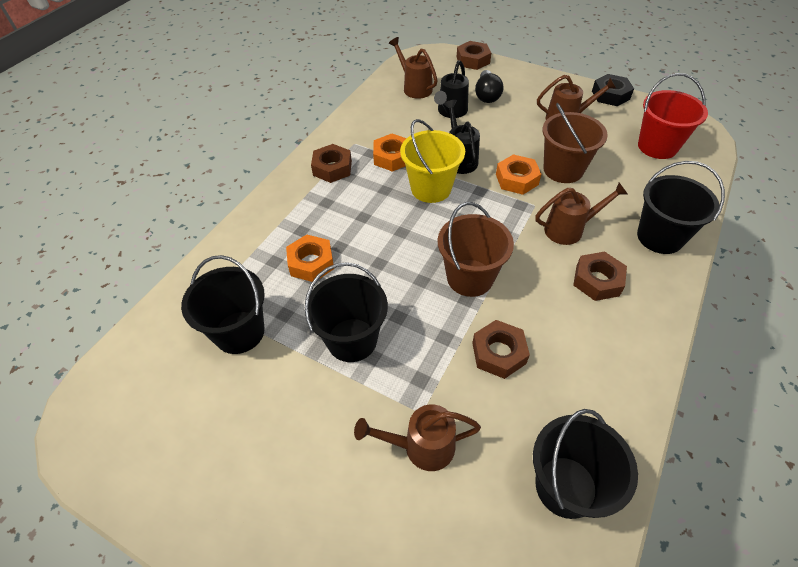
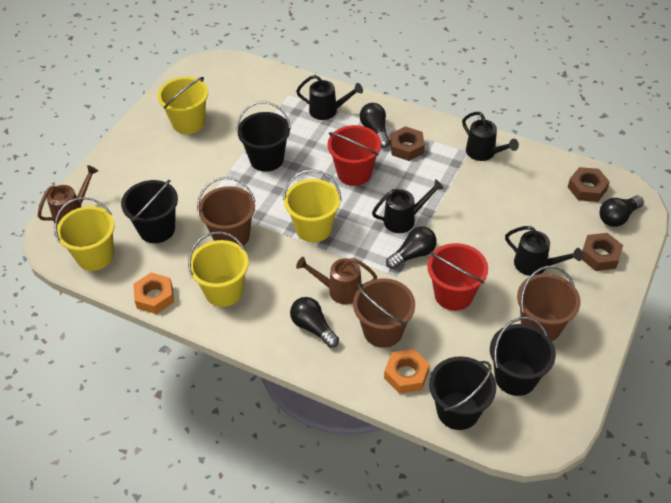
black light bulb: [475,70,503,103] = 1 -> [290,297,339,348] [360,103,390,148] [386,226,437,269] [599,195,644,227] = 4
black nut: [592,74,634,106] = 1 -> none = 0
black watering can: [434,60,469,118] [444,100,480,174] = 2 -> [296,75,363,120] [372,179,444,233] [462,112,519,161] [505,226,583,276] = 4
brown bucket: [438,202,514,297] [542,103,608,183] = 2 -> [197,177,256,246] [353,278,415,348] [517,266,580,341] = 3
brown nut: [311,144,352,183] [457,41,491,70] [473,320,530,379] [573,252,627,301] = 4 -> [390,126,425,161] [568,167,610,202] [582,233,623,271] = 3
brown watering can: [354,404,481,471] [389,37,438,99] [535,182,628,245] [537,75,616,120] = 4 -> [38,165,98,225] [296,257,377,304] = 2
orange nut: [286,235,334,282] [373,134,406,172] [496,154,541,195] = 3 -> [133,273,174,314] [384,349,430,394] = 2
red bucket: [638,73,708,159] = 1 -> [328,125,381,186] [427,243,488,311] = 2
yellow bucket: [400,119,465,203] = 1 -> [54,197,115,271] [157,77,208,134] [188,232,249,307] [283,169,342,243] = 4

